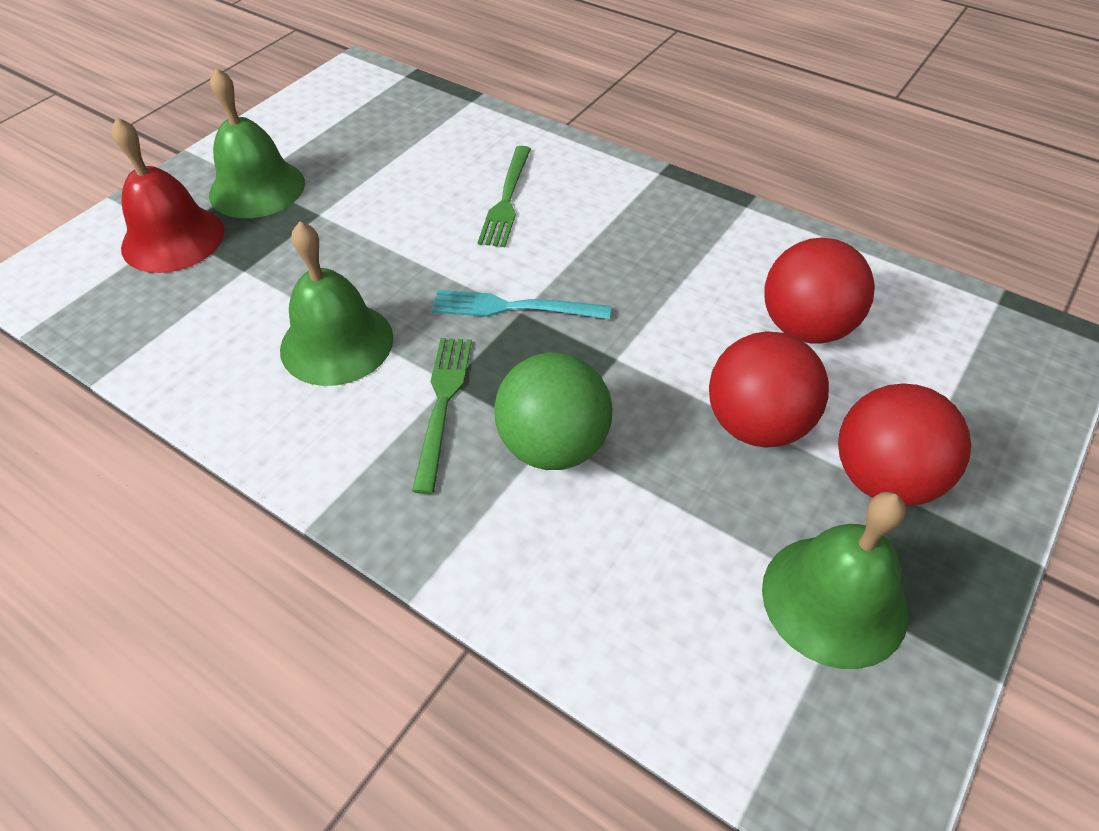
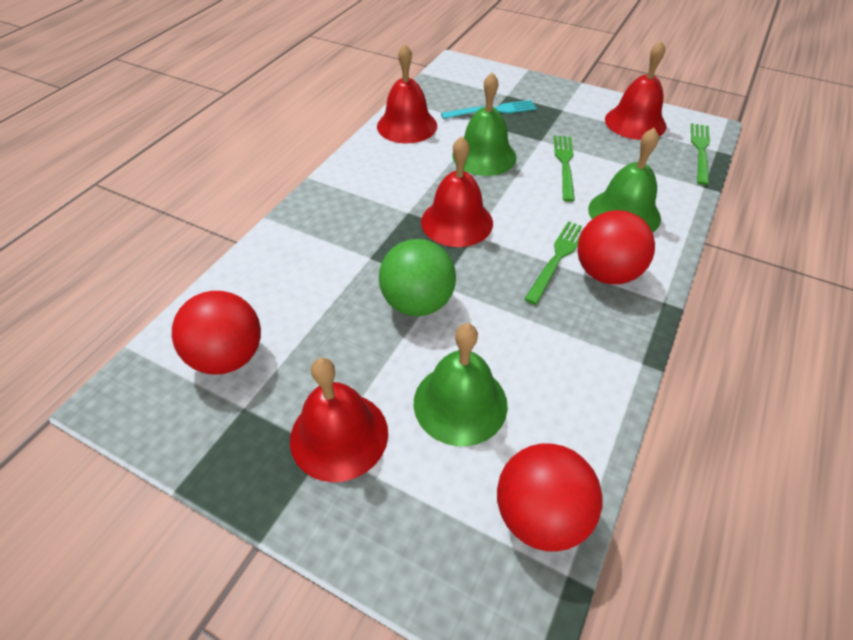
green fork: [412,338,472,494] [478,146,531,247] = 2 -> [524,221,585,305] [554,136,575,202] [691,123,710,185] = 3
red bell: [111,117,225,273] = 1 -> [290,358,388,482] [377,44,437,143] [421,136,493,247] [605,40,666,140] = 4

